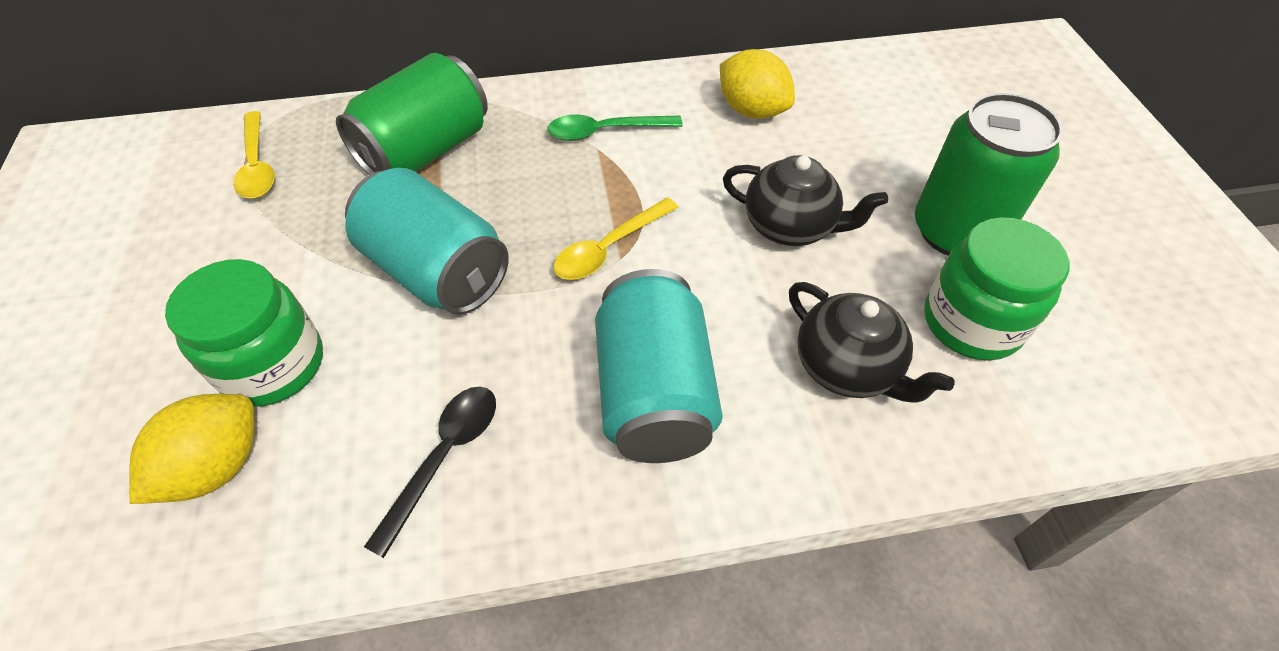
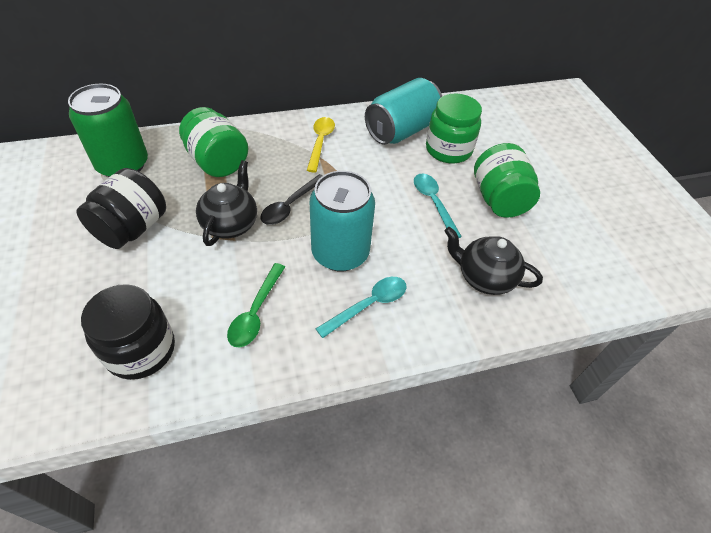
black jar: none = 0 -> [76,168,166,249] [81,284,175,380] = 2
green can: [336,53,488,175] [915,93,1063,256] = 2 -> [68,84,148,177] = 1
green jar: [165,259,323,407] [924,217,1069,361] = 2 -> [179,107,248,177] [426,94,482,164] [474,143,540,218] = 3
turquoise spoon: none = 0 -> [316,277,407,338] [414,174,462,238] = 2
yellow lemon: [129,394,254,504] [720,49,795,119] = 2 -> none = 0
yellow spoon: [233,111,275,199] [553,198,678,280] = 2 -> [307,117,335,172] = 1

